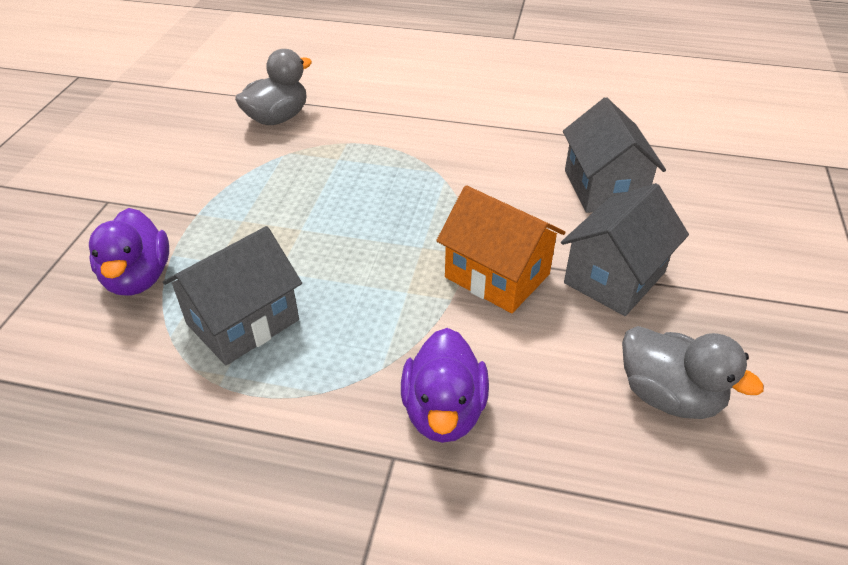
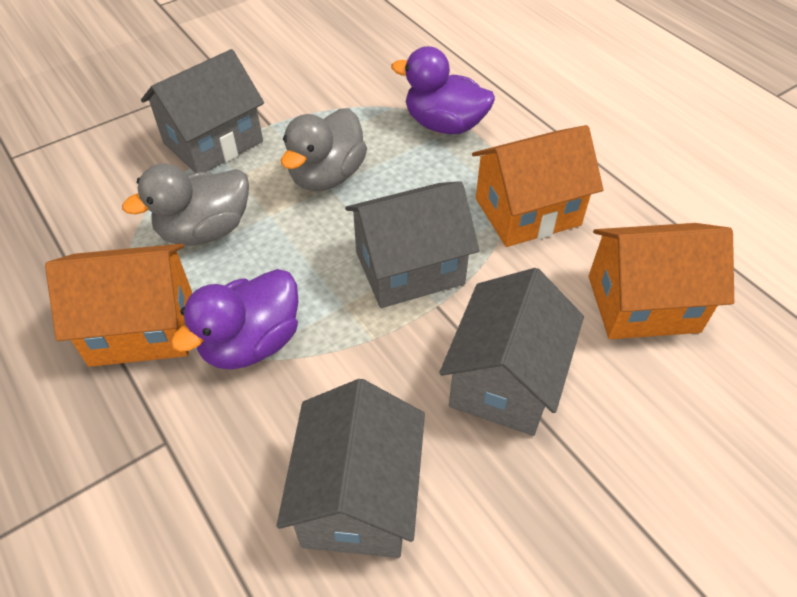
grey house: [163,226,302,365] [561,183,689,316] [563,97,666,213] = 3 -> [141,49,264,173] [277,379,425,558] [345,181,479,308] [439,268,584,436] = 4
orange house: [436,185,565,313] = 1 -> [45,243,192,367] [472,125,603,247] [589,223,734,339] = 3

